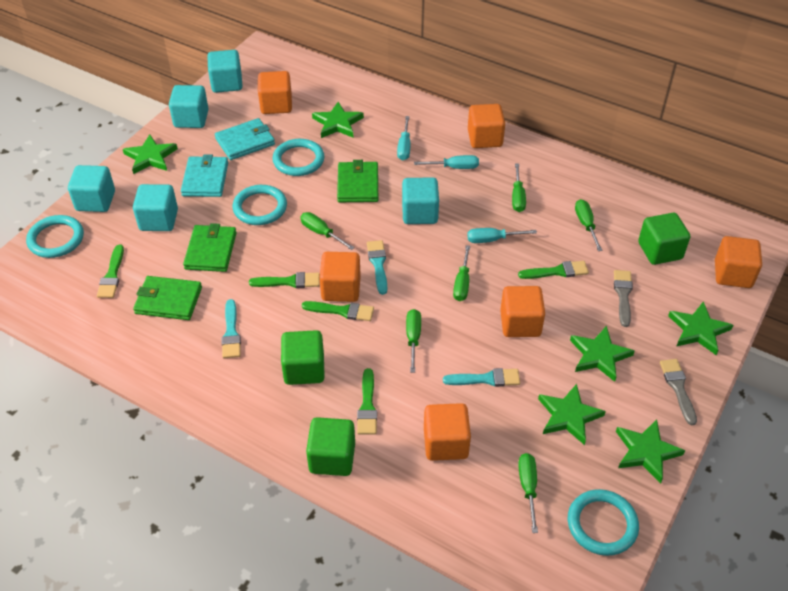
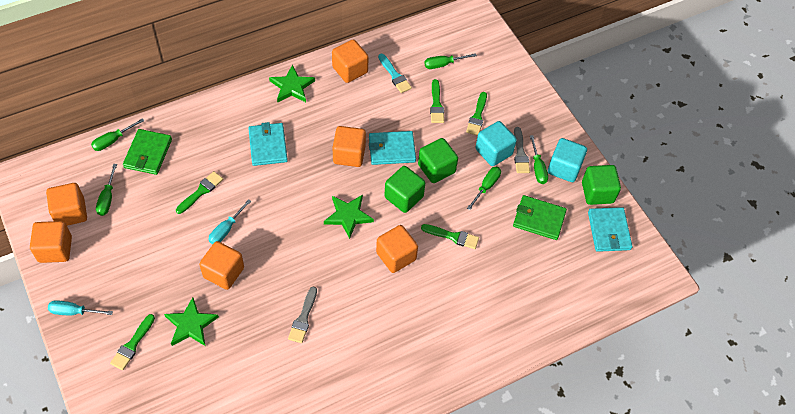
green screwdriver: [300,212,355,250] [406,309,421,373] [453,245,470,301] [512,163,526,212] [518,453,538,533] [575,199,603,251] = 6 -> [91,118,144,151] [96,164,117,216] [424,53,477,69] [467,167,501,210] [530,135,548,184] = 5
green star: [123,134,178,174] [312,102,364,138] [538,384,606,445] [570,326,635,382] [616,419,685,483] [668,301,733,355] = 6 -> [164,298,219,346] [269,65,315,103] [324,195,374,239] = 3
green wallet: [133,276,202,320] [183,223,237,272] [337,160,378,202] = 3 -> [123,129,172,175] [513,195,567,240] = 2
turquoise brush: [221,299,241,358] [367,240,387,295] [443,368,520,387] = 3 -> [378,54,412,93] = 1
turquoise cube: [68,165,115,212] [133,184,178,231] [169,85,209,128] [207,50,242,93] [402,177,439,224] = 5 -> [475,121,517,166] [548,138,587,182] = 2
turquoise ring: [26,215,84,258] [232,185,287,225] [272,139,324,176] [568,489,639,556] = 4 -> none = 0
turquoise screwdriver: [397,116,410,160] [414,155,479,169] [467,228,537,243] = 3 -> [48,300,113,315] [209,199,251,244] = 2
turquoise wallet: [181,154,228,197] [215,118,275,160] = 2 -> [248,122,288,166] [369,131,416,165] [588,207,633,252] = 3

